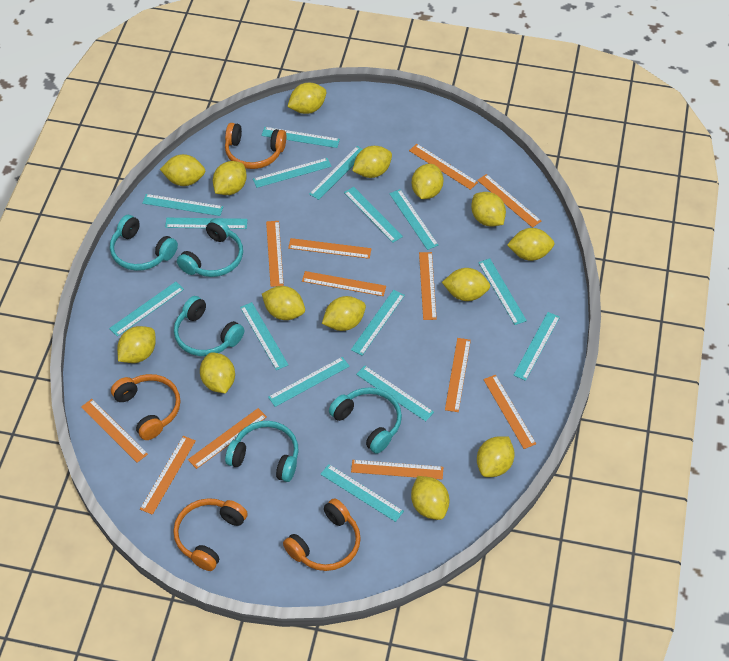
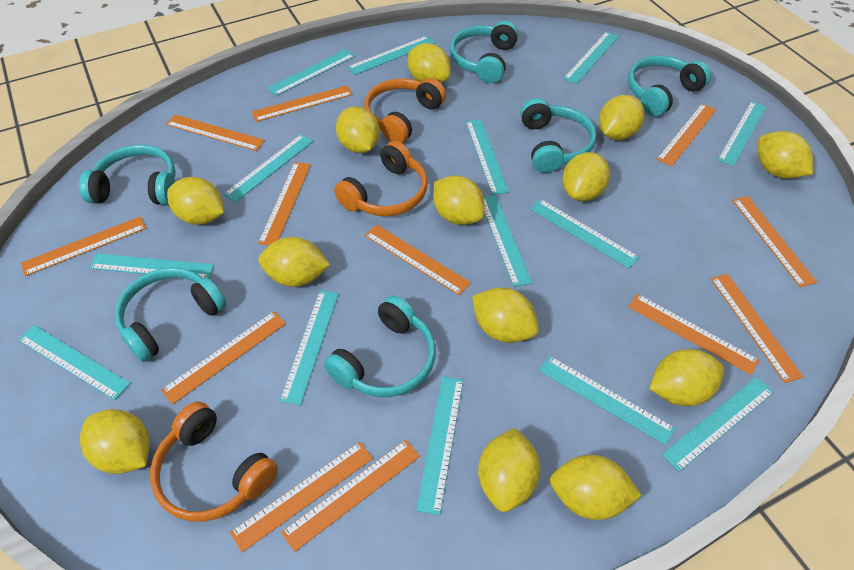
orange headphones: [111,374,181,440] [173,498,248,571] [225,123,286,169] [283,498,361,571] = 4 -> [150,401,278,522] [334,141,428,216] [364,78,446,143] = 3
turquoise headphones: [110,215,178,271] [174,296,244,356] [177,218,243,277] [225,421,299,482] [329,387,402,454] = 5 -> [79,145,176,205] [115,267,227,362] [324,295,436,397] [450,20,519,83] [520,98,596,173] [628,56,711,116] = 6
turquoise ruler: [109,282,184,337] [142,194,223,216] [165,218,247,229] [240,302,288,370] [253,158,332,188] [261,127,340,148] [268,357,350,407] [309,146,363,200] [320,464,404,522] [344,187,403,243] [351,290,405,356] [356,366,434,421] [389,189,438,250] [478,258,527,325] [513,312,560,381] = 15 -> [18,325,131,400] [89,253,214,278] [223,134,313,203] [267,49,355,96] [280,290,339,405] [347,36,435,75] [416,376,463,515] [466,119,509,195] [483,195,532,287] [530,199,639,268] [539,356,676,445] [563,31,619,84] [662,377,774,472] [718,101,767,166] = 14
yellow lemon: [117,326,156,363] [160,154,205,186] [200,352,235,393] [213,161,247,195] [262,286,305,320] [287,83,327,114] [322,296,366,331] [352,146,392,178] [411,476,449,520] [412,164,443,199] [442,268,490,301] [471,192,506,227] [477,436,515,477] [507,228,555,261] = 14 -> [80,409,150,474] [167,177,224,225] [258,237,330,287] [336,106,380,153] [408,43,451,83] [433,175,485,225] [472,287,539,343] [478,428,540,512] [550,455,642,520] [562,152,610,201] [599,95,644,140] [649,349,724,406] [758,131,813,179] = 13

